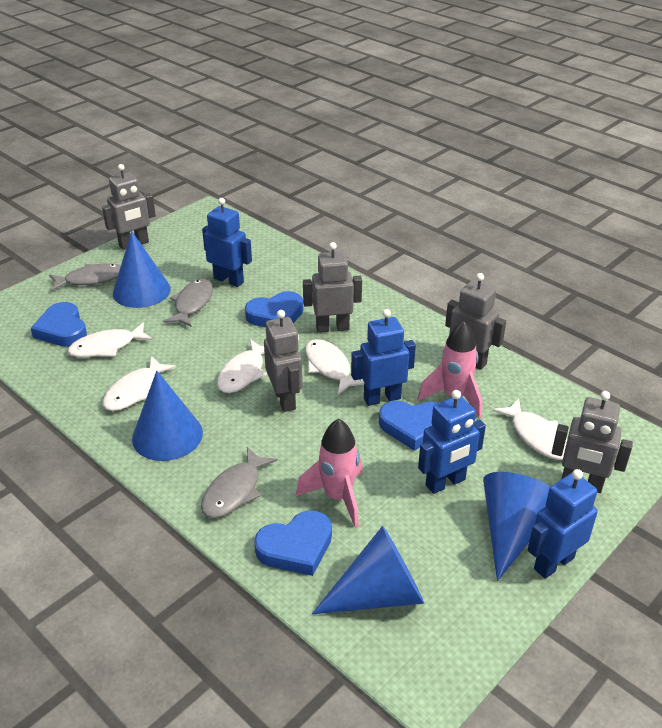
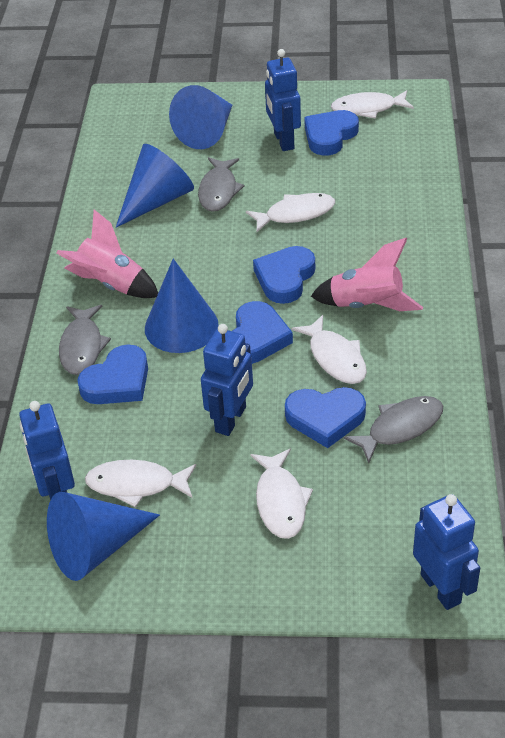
blue heart: [31,302,87,347] [245,291,303,327] [254,510,332,576] [379,401,437,451] = 4 -> [77,344,148,404] [233,301,293,364] [253,246,315,304] [285,387,366,448] [304,110,359,156] = 5
grey robot: [102,164,156,250] [264,310,303,412] [303,242,362,333] [445,273,506,370] [552,391,633,493] = 5 -> none = 0

